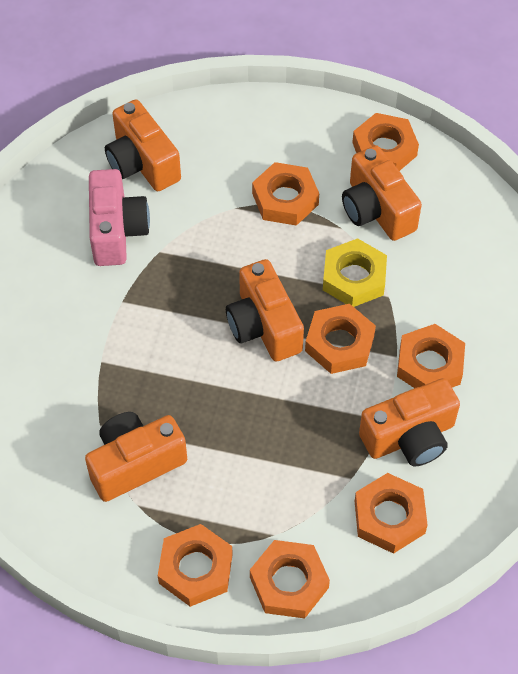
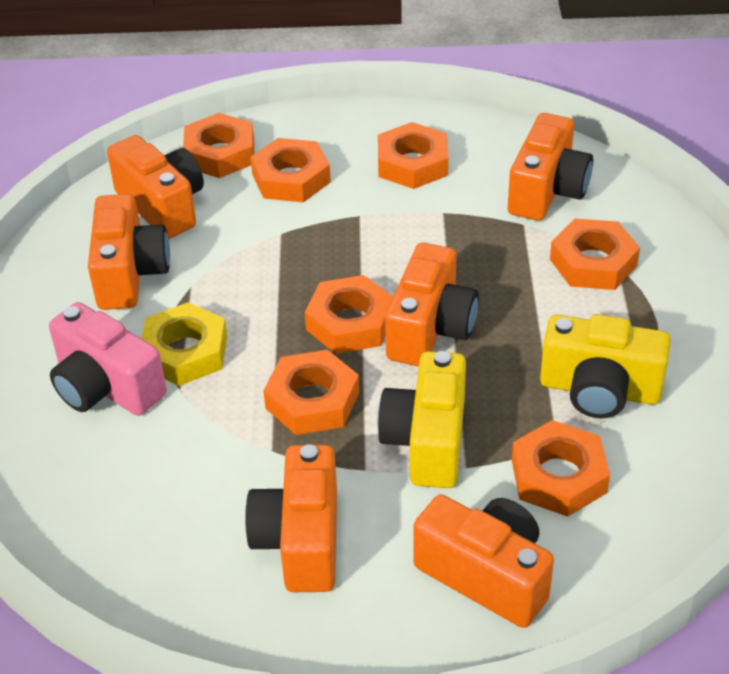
orange camera: [85,412,187,502] [105,99,181,191] [226,259,304,361] [342,145,422,241] [359,378,460,466] = 5 -> [88,194,170,310] [107,135,204,239] [245,444,337,592] [385,243,479,366] [413,495,554,628] [508,113,593,221] = 6
yellow camera: none = 0 -> [378,351,466,488] [540,314,671,418] = 2

